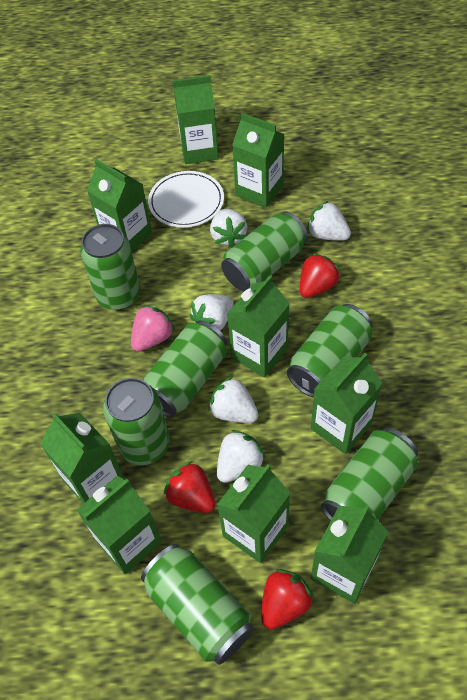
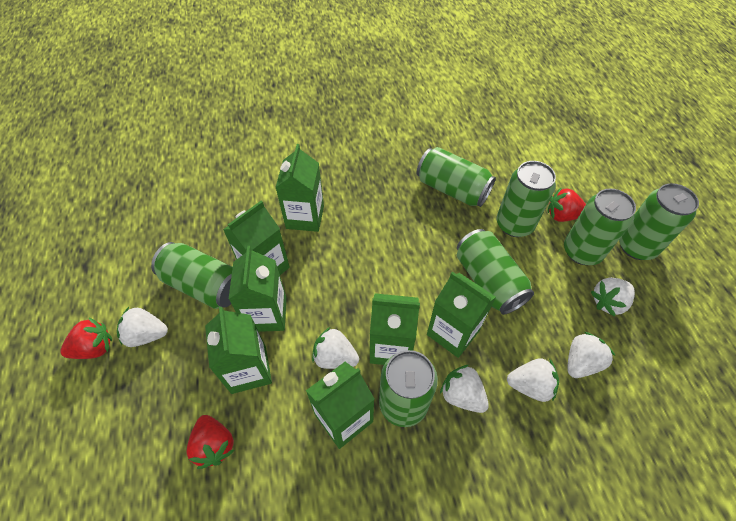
green carton: [40,412,125,504] [77,476,162,574] [87,159,152,252] [173,75,219,164] [217,464,290,563] [227,275,290,377] [232,113,284,208] [311,353,383,454] [311,505,388,604] = 9 -> [205,307,272,394] [223,200,290,275] [229,246,287,332] [275,144,324,232] [306,362,375,449] [370,293,420,365] [427,271,496,358] = 7
pink strawberry: [131,305,175,351] = 1 -> none = 0
white plate: [148,171,224,228] = 1 -> none = 0
white strawberry: [190,294,234,330] [208,376,258,423] [210,209,247,248] [217,430,265,483] [307,201,351,241] = 5 -> [117,307,168,347] [312,327,359,369] [440,365,489,413] [507,358,559,402] [567,332,615,378] [591,278,635,317] = 6

